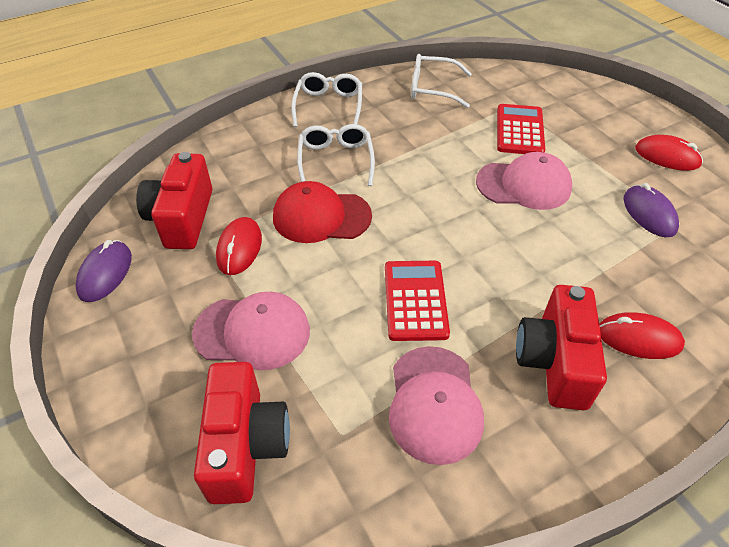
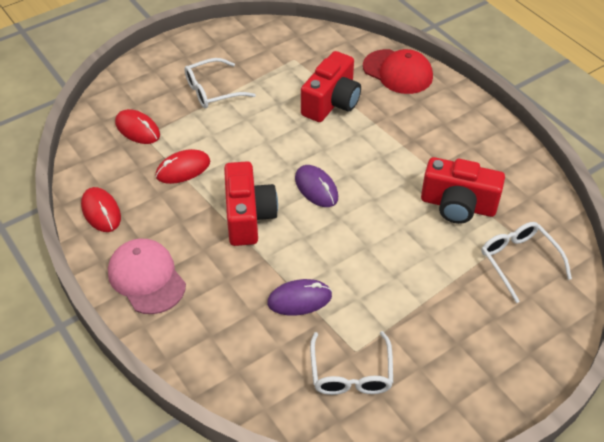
pink cap: [192,292,310,370] [389,346,484,465] [476,152,572,210] = 3 -> [108,239,186,314] = 1
red calculator: [385,261,450,341] [497,104,545,154] = 2 -> none = 0

